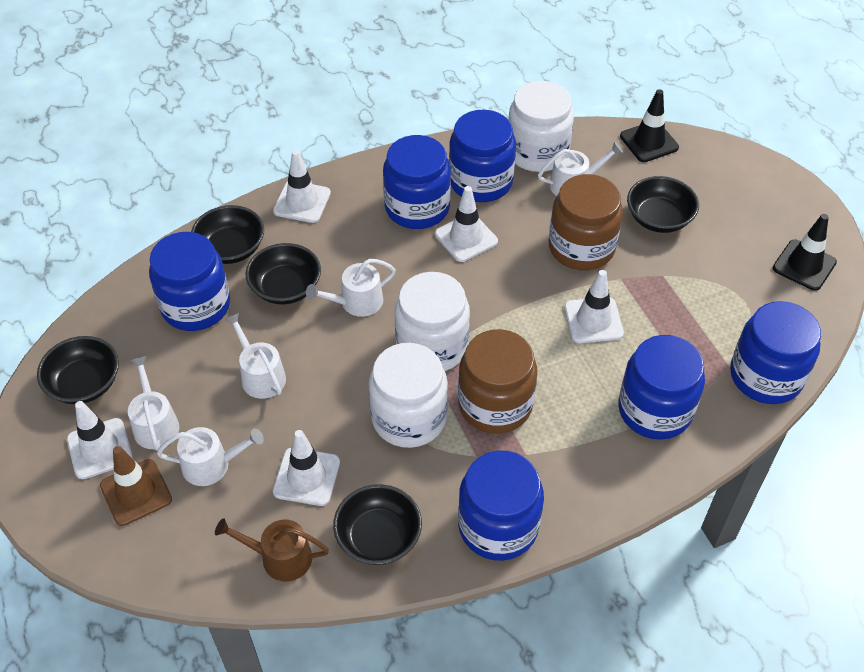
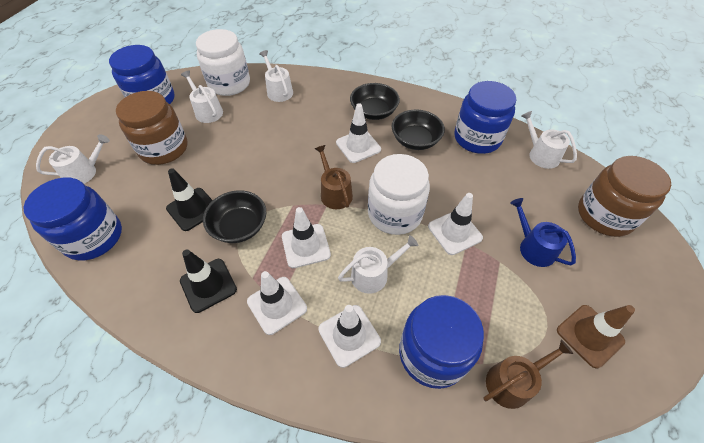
black bowl: [37,336,119,404] [191,205,264,264] [245,243,321,304] [333,484,422,565] [627,176,699,233] = 5 -> [203,190,266,243] [350,83,400,120] [392,109,445,150] = 3
blue jar: [149,232,230,331] [383,135,451,229] [449,110,516,202] [458,451,544,561] [618,335,705,440] [730,301,821,404] = 6 -> [23,177,122,261] [109,45,175,104] [399,295,484,389] [454,81,517,154] = 4
blue watering can: none = 0 -> [510,198,576,267] = 1
brown watering can: [215,518,329,582] = 1 -> [314,145,353,209] [483,340,573,409] = 2
white jar: [369,343,448,448] [395,272,470,371] [508,81,574,172] = 3 -> [196,29,250,96] [368,154,430,235] = 2

